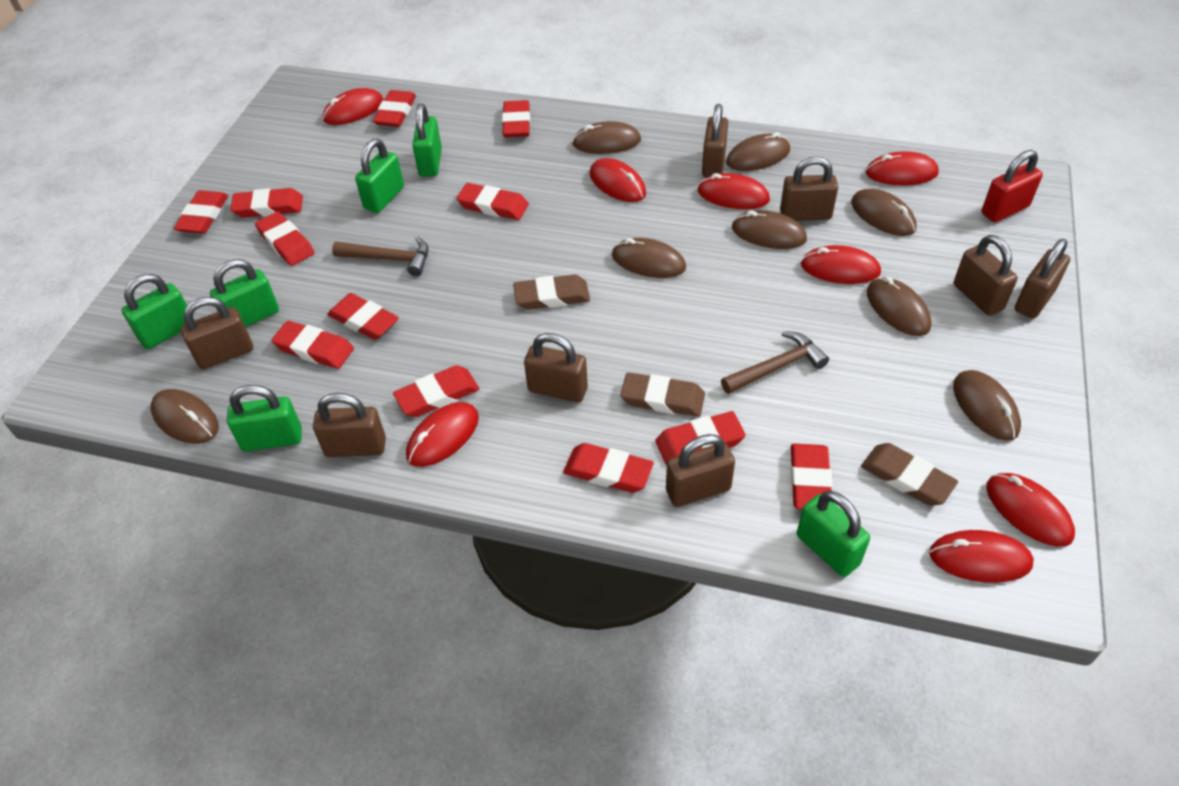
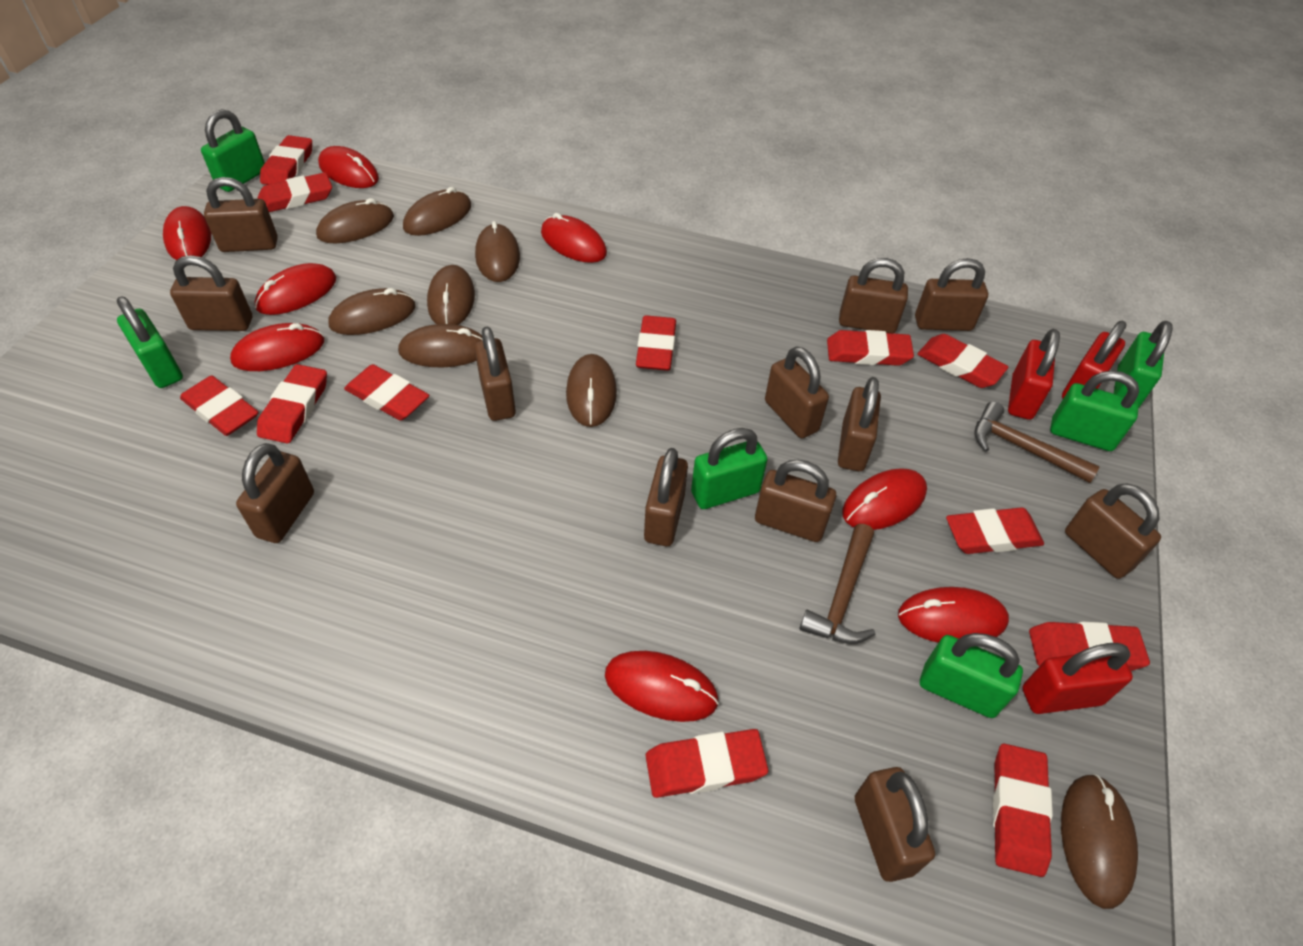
brown eraser: [513,274,590,310] [620,372,705,417] [861,443,958,506] = 3 -> none = 0
brown padlock: [181,297,253,369] [313,393,386,457] [524,333,588,402] [666,434,735,507] [702,104,728,177] [780,156,838,221] [954,235,1018,316] [1015,239,1070,319] = 8 -> [170,255,252,331] [204,177,278,252] [236,443,314,543] [474,327,516,421] [644,448,688,546] [755,460,836,542] [765,346,829,438] [838,377,881,471] [839,258,908,333] [855,767,935,882] [915,258,988,331] [1065,483,1161,579] = 12
red padlock: [981,150,1043,222] = 1 -> [1008,329,1060,420] [1022,643,1133,714] [1062,321,1127,398] = 3

